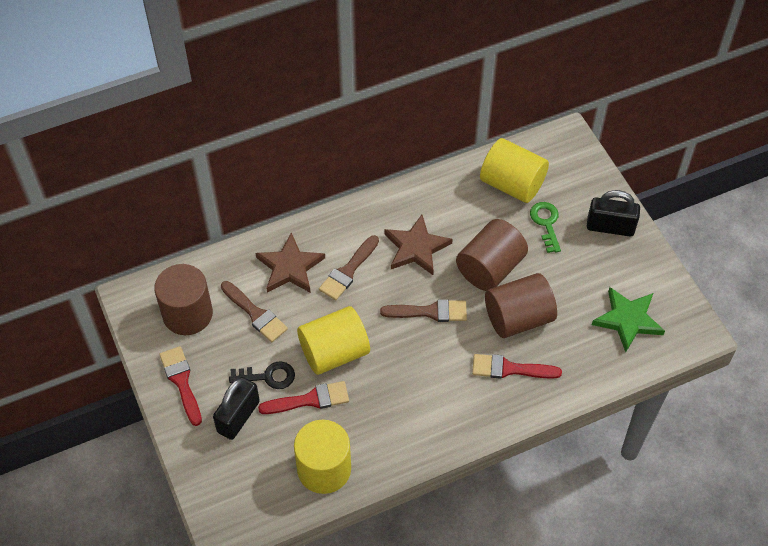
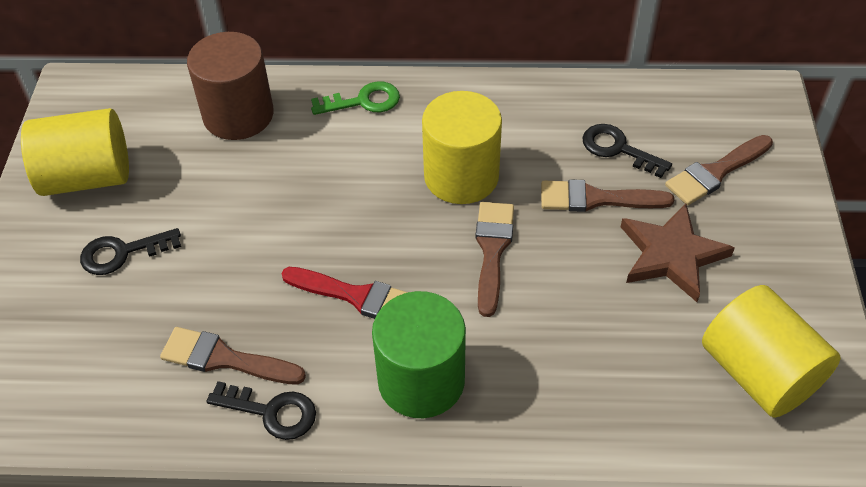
black key: [229,361,295,389] = 1 -> [80,228,181,275] [207,381,316,440] [582,124,672,178] = 3
black padlock: [213,377,260,440] [587,190,640,236] = 2 -> none = 0
brown brush: [221,281,288,342] [319,235,379,300] [380,299,467,322] = 3 -> [160,327,306,384] [476,202,514,317] [541,179,674,212] [665,135,773,205] = 4
brown cylinder: [154,264,213,335] [456,219,528,291] [485,273,557,338] = 3 -> [187,32,274,140] = 1
brown star: [256,232,325,293] [384,215,453,275] = 2 -> [621,203,735,302] = 1
green cylinder: none = 0 -> [372,291,466,418] = 1
green star: [592,287,665,352] = 1 -> none = 0
red brush: [159,346,202,426] [258,381,349,414] [472,354,562,379] = 3 -> [281,267,408,319] = 1

